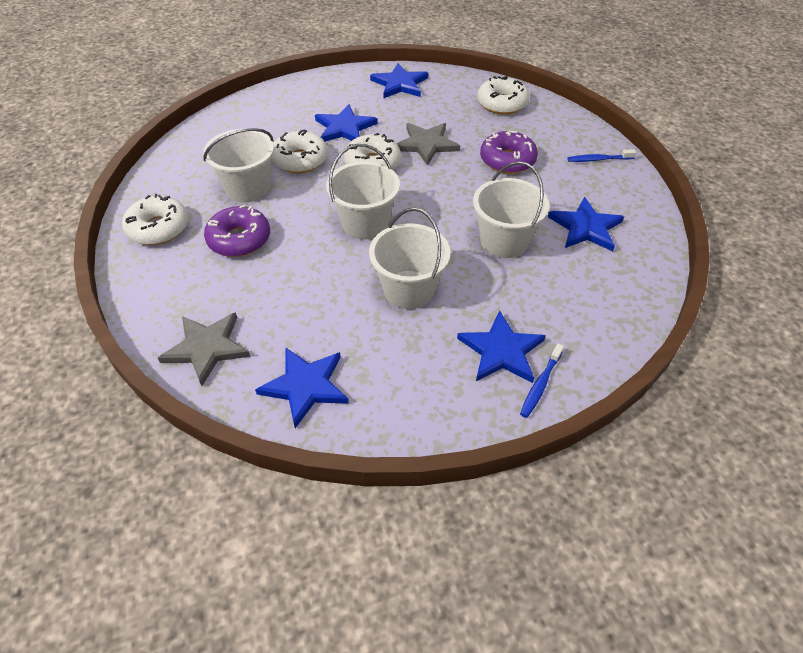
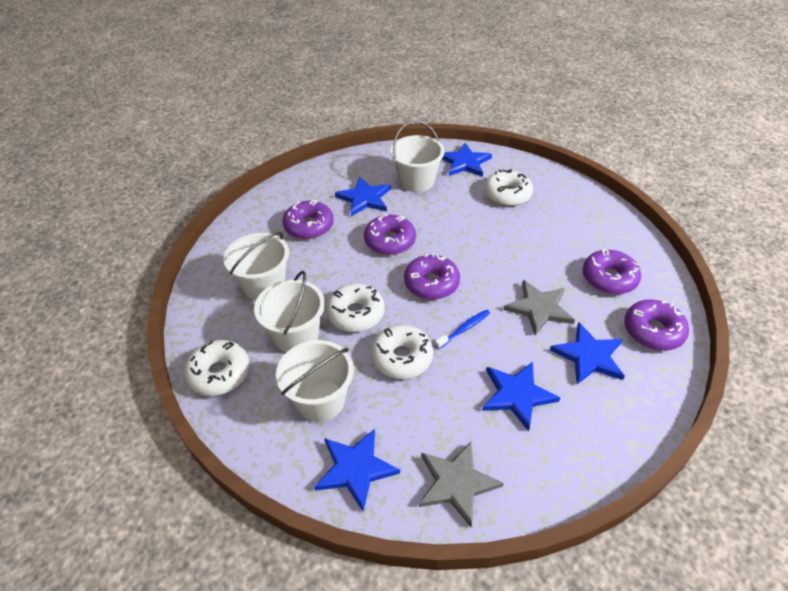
blue toothbrush: [520,343,564,418] [567,149,636,162] = 2 -> [435,309,490,349] = 1
purple donut: [204,205,270,257] [480,131,538,174] = 2 -> [282,200,334,239] [364,214,416,255] [404,253,460,300] [582,249,641,294] [624,300,689,351] = 5

